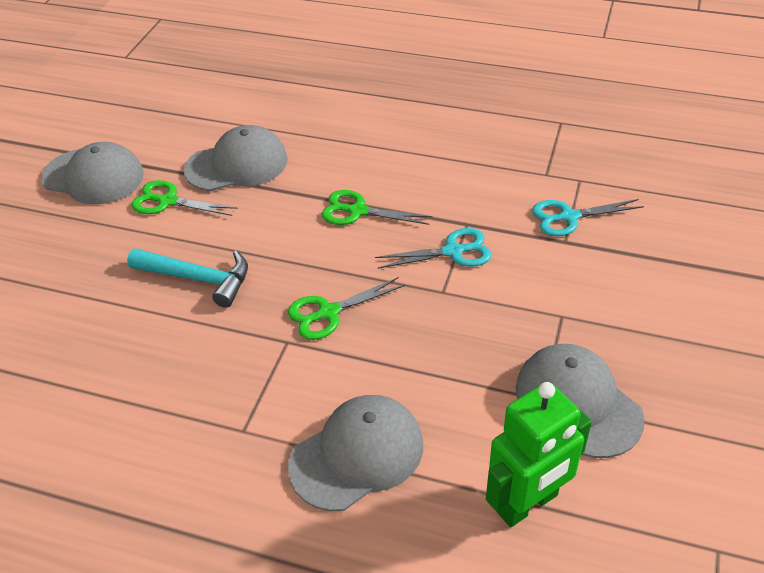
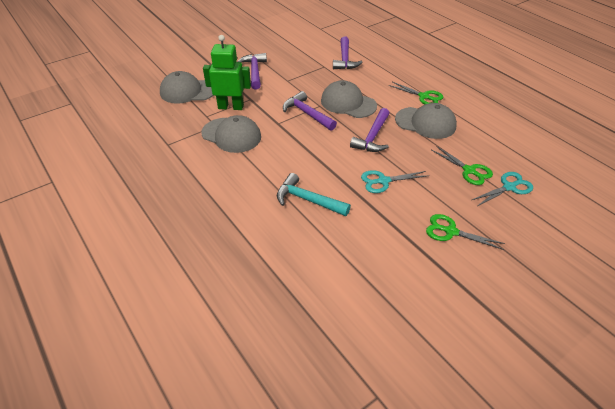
purple hammer: none = 0 -> [237,53,267,89] [283,91,337,131] [333,36,363,69] [350,108,390,152] = 4

